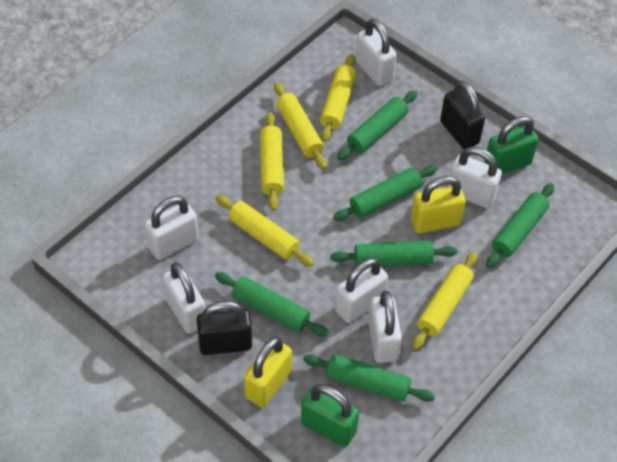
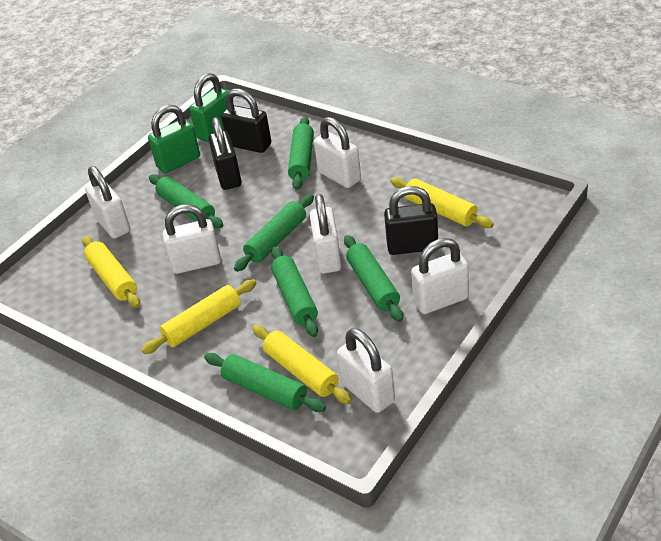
black padlock: [197,301,252,355] [440,81,485,149] = 2 -> [208,117,242,190] [221,89,271,153] [384,186,438,255] = 3
yellow padlock: [244,337,292,407] [411,176,466,234] = 2 -> none = 0
yellow rolling pin: [215,195,314,267] [260,112,284,211] [274,83,327,170] [320,54,357,142] [412,252,478,350] = 5 -> [82,236,140,308] [141,279,257,354] [252,325,352,404] [390,177,494,228] = 4

